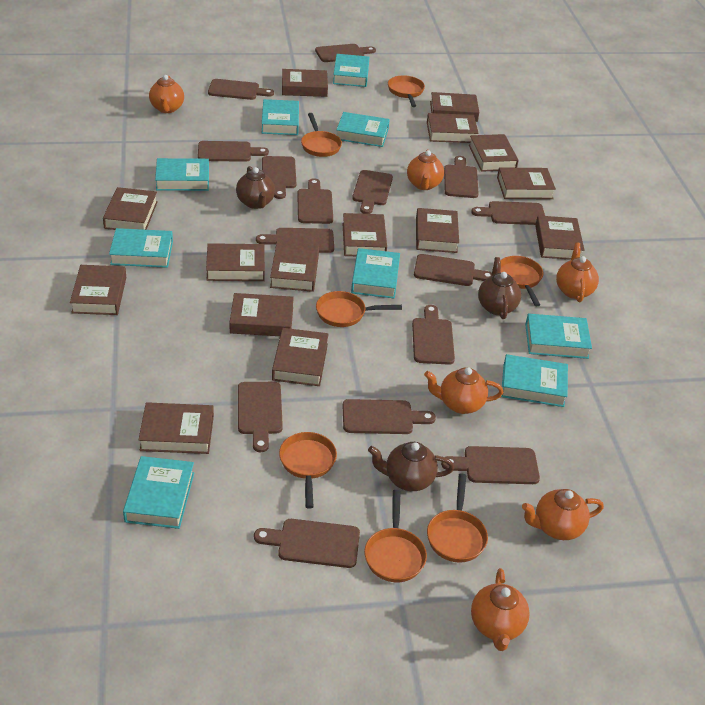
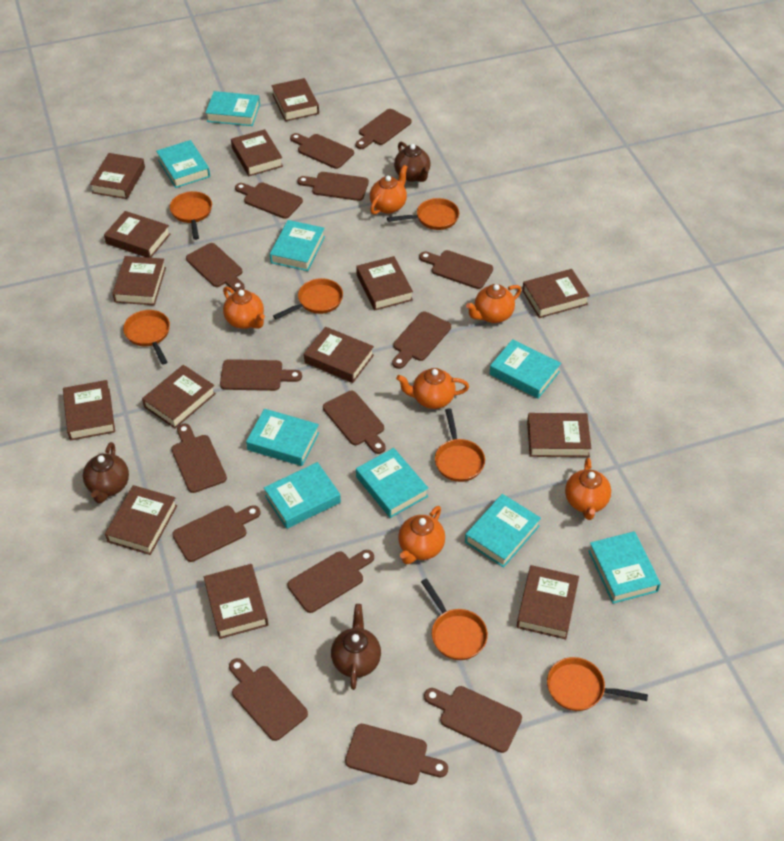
brown book: [70,265,126,315] [103,187,158,230] [139,402,214,454] [206,243,265,281] [229,293,294,336] [270,242,319,292] [272,328,329,386] [282,69,328,97] [342,213,387,256] [416,208,459,253] [427,113,479,143] [430,92,479,122] [469,134,519,172] [497,167,556,199] [535,215,584,260] = 15 -> [63,380,115,440] [90,153,145,199] [104,211,170,258] [105,485,177,555] [112,256,166,305] [142,365,216,428] [204,564,268,639] [231,129,283,176] [271,78,319,121] [304,327,374,383] [356,256,413,310] [516,565,579,639] [522,269,590,318] [527,413,591,457] = 14

